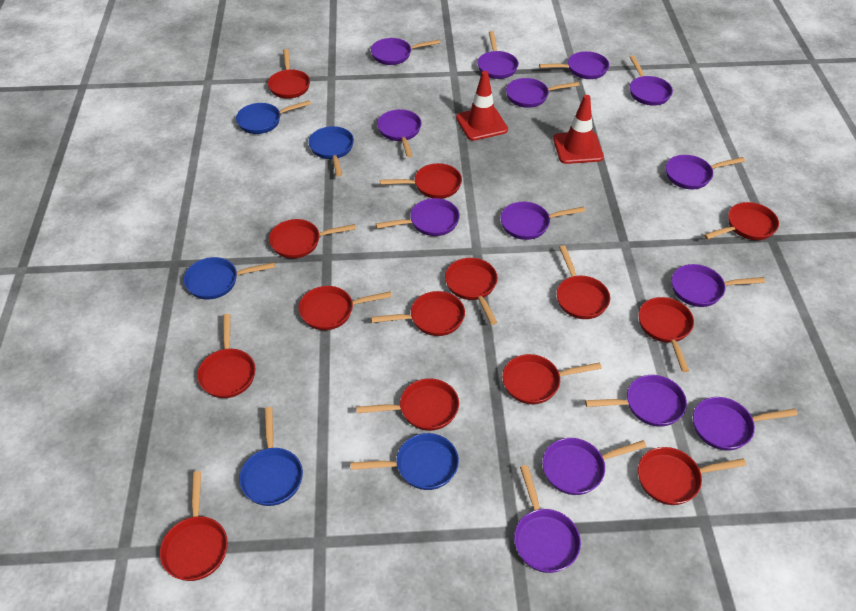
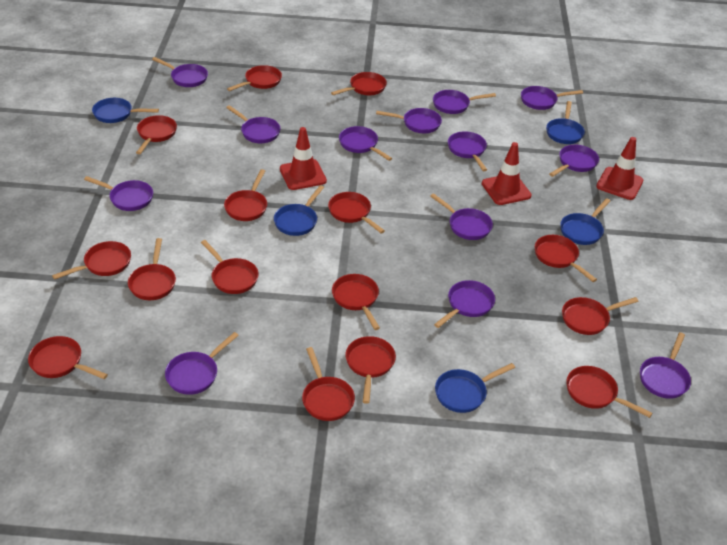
purple pan: [371,38,440,65] [376,198,460,236] [377,109,421,157] [477,31,519,79] [500,202,585,240] [506,78,579,108] [514,465,581,573] [539,51,609,79] [542,438,646,495] [585,375,687,427] [630,56,673,106] [666,155,745,189] [671,264,765,307] [693,397,798,451] = 14 -> [84,176,153,211] [152,57,208,87] [165,332,239,395] [226,105,280,143] [339,126,392,161] [376,108,442,133] [430,193,493,240] [433,90,496,114] [434,280,495,328] [448,131,487,171] [521,86,583,110] [549,145,599,177] [640,332,691,399] = 13
red pan: [160,471,228,581] [197,314,255,398] [268,49,310,99] [269,219,356,259] [299,286,392,330] [356,378,459,431] [371,291,465,336] [380,163,462,199] [445,258,498,325] [502,354,602,404] [556,245,610,319] [638,297,694,372] [638,447,746,505] [704,202,779,240] = 14 -> [28,336,108,379] [52,241,131,280] [128,238,176,300] [136,115,177,154] [201,240,258,294] [224,169,267,221] [227,65,282,91] [302,347,355,421] [328,192,385,234] [331,72,387,95] [332,274,380,330] [345,336,396,404] [535,235,597,282] [562,297,638,335] [566,366,652,418] = 15
red traffic cone: [456,71,508,141] [553,95,604,164] = 2 -> [280,127,327,190] [482,142,532,205] [596,137,643,200] = 3

